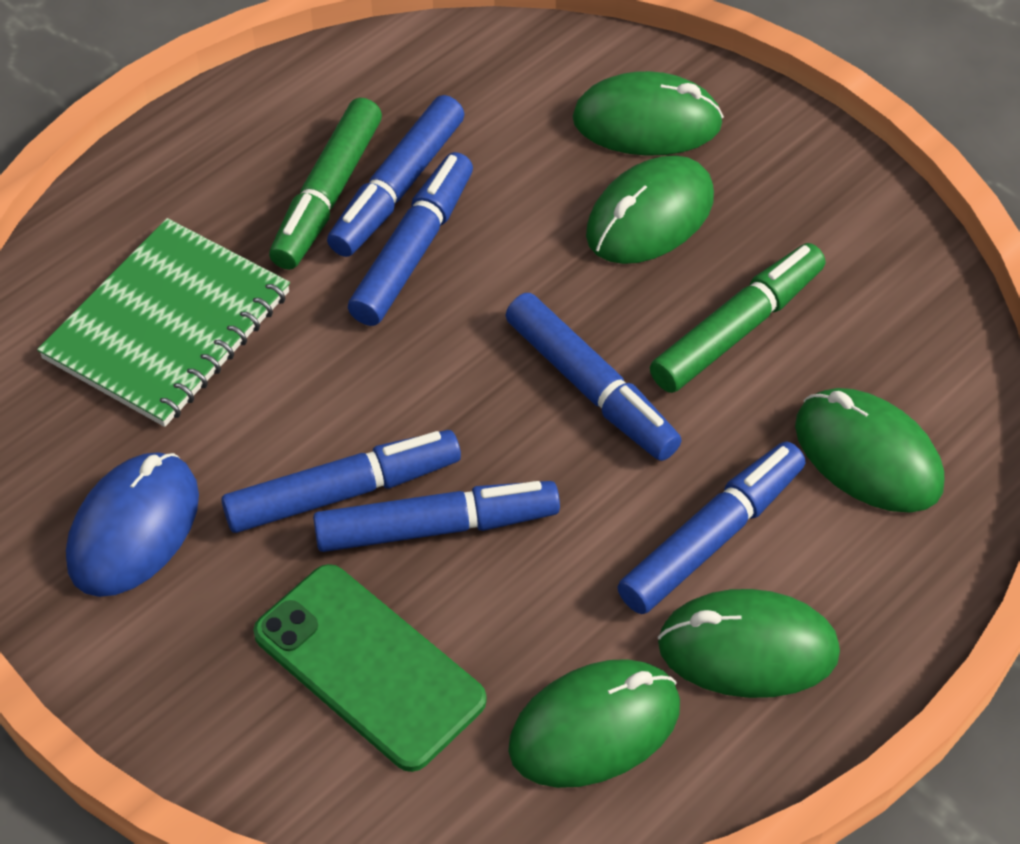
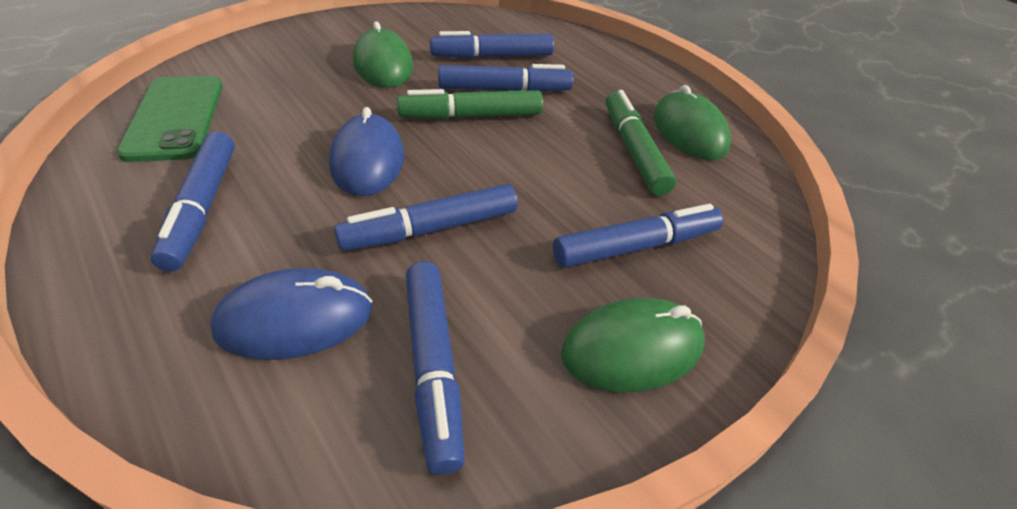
blue mouse: [66,452,199,597] = 1 -> [210,268,372,360] [329,107,404,196] = 2
green mouse: [508,659,680,788] [572,71,724,156] [586,155,714,264] [658,589,840,698] [795,388,944,512] = 5 -> [353,21,414,88] [561,298,705,392] [653,85,731,160] = 3
green notebook: [37,218,290,427] = 1 -> none = 0

